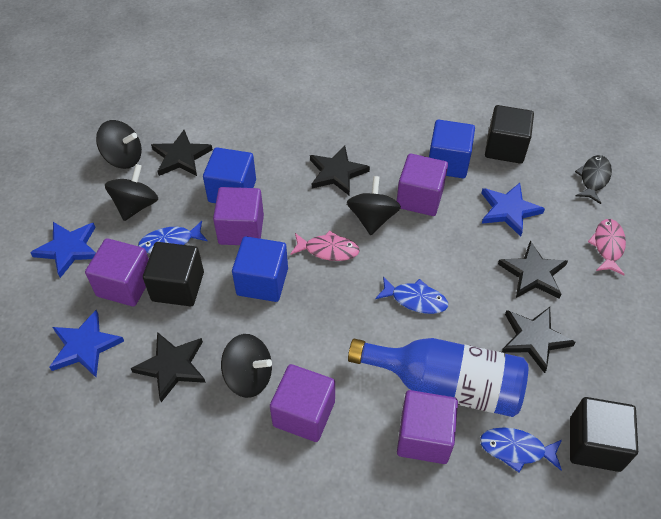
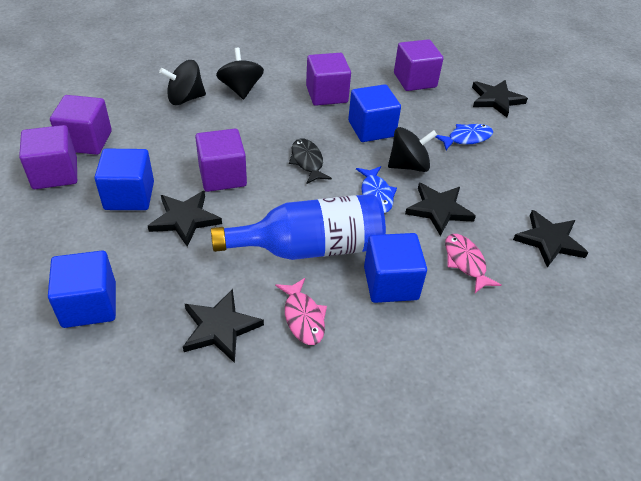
black cube: [143,242,204,306] [485,105,534,164] [570,397,638,472] = 3 -> none = 0
black spinning top: [96,120,142,169] [105,164,158,221] [221,334,272,398] [347,176,401,235] = 4 -> [159,60,206,105] [216,47,264,99] [388,127,437,172] = 3
blue cube: [203,147,256,203] [232,236,288,302] [429,120,475,178] = 3 -> [48,251,116,328] [94,149,154,210] [348,84,401,142] [364,233,427,303] = 4
blue fish: [138,221,208,254] [375,276,448,314] [480,427,562,473] = 3 -> [356,166,397,213] [435,124,493,150] = 2
blue star: [30,222,96,278] [49,310,124,377] [482,183,545,237] = 3 -> none = 0

